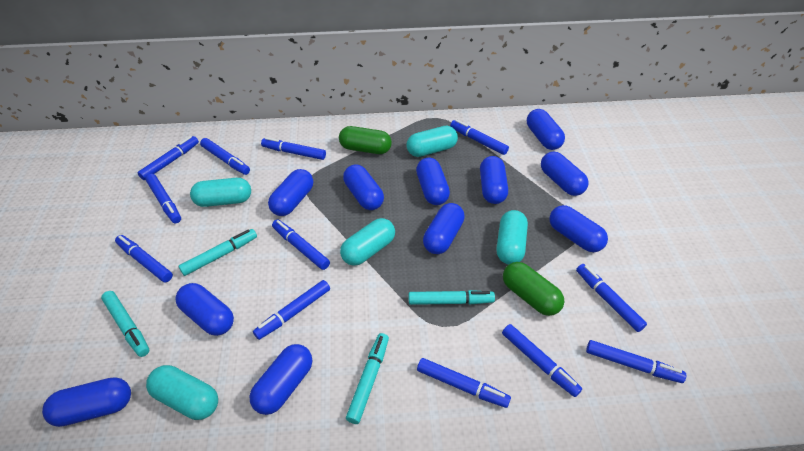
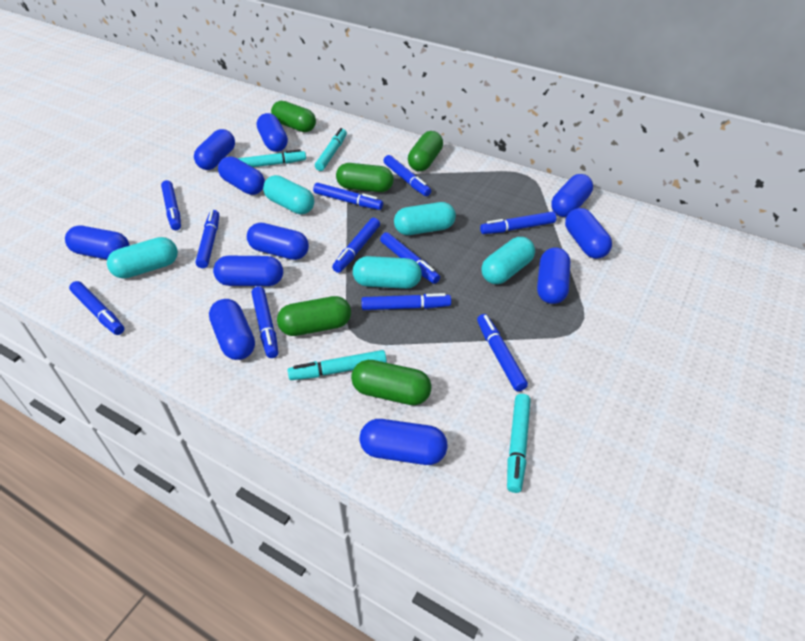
blue marker: [115,235,173,283] [138,136,199,180] [145,174,181,223] [200,138,250,175] [253,280,330,340] [261,137,326,160] [272,220,330,270] [417,358,511,408] [450,120,509,155] [502,324,582,397] [576,264,647,332] [586,340,686,383] = 12 -> [69,281,124,335] [161,180,181,230] [196,210,219,268] [252,286,278,358] [313,183,383,210] [332,218,380,273] [361,293,451,310] [380,232,440,284] [383,155,431,196] [477,314,528,392] [480,212,556,234] = 11
green capsule: [339,126,392,154] [503,262,565,316] = 2 -> [271,101,316,132] [277,296,351,336] [336,163,394,192] [351,360,432,405] [408,131,443,171] = 5

